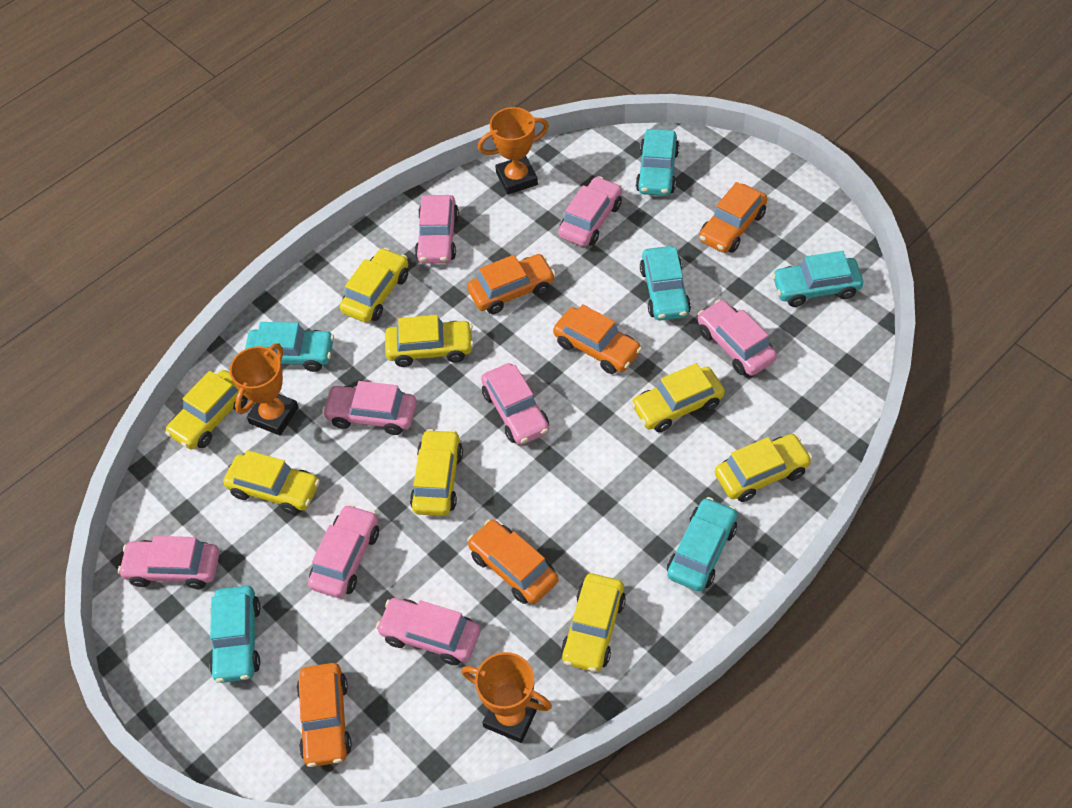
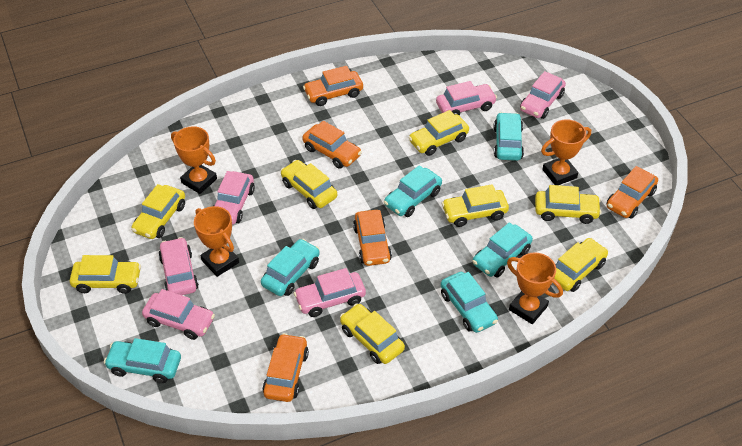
orange trophy: [230,343,299,436] [461,652,552,743] [478,107,549,195] = 3 -> [171,126,217,194] [194,206,239,277] [507,252,563,324] [541,119,591,185] = 4
pink car: [118,536,219,589] [308,504,379,598] [322,381,417,435] [376,598,480,665] [415,195,459,264] [481,363,549,445] [558,176,622,247] [698,300,777,376] = 8 -> [142,289,215,340] [159,237,199,295] [214,171,255,225] [294,268,366,317] [436,81,497,116] [520,71,566,119] = 6

